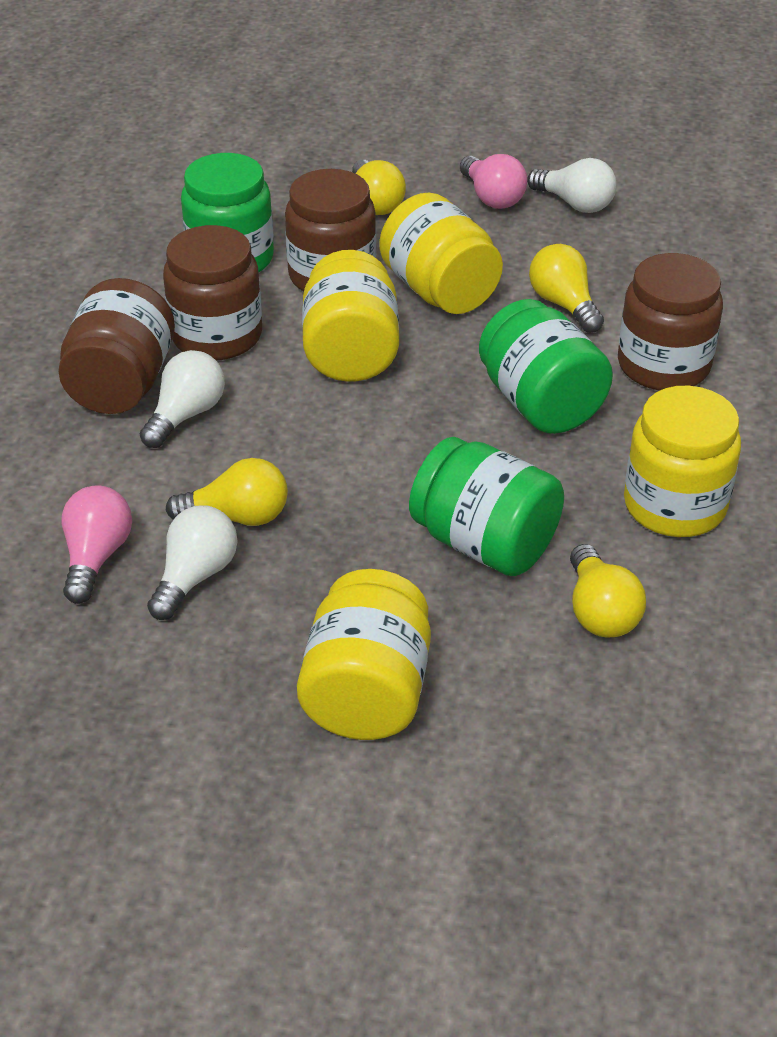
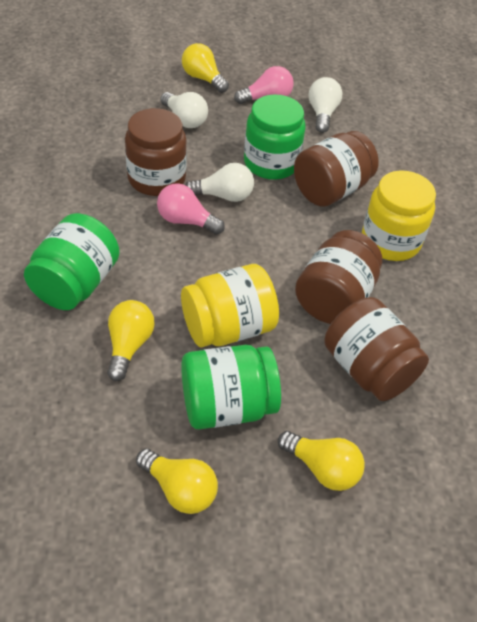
yellow jar: [297,569,431,740] [302,250,399,382] [379,192,503,314] [624,386,741,537] = 4 -> [181,264,279,347] [362,170,436,261] = 2

